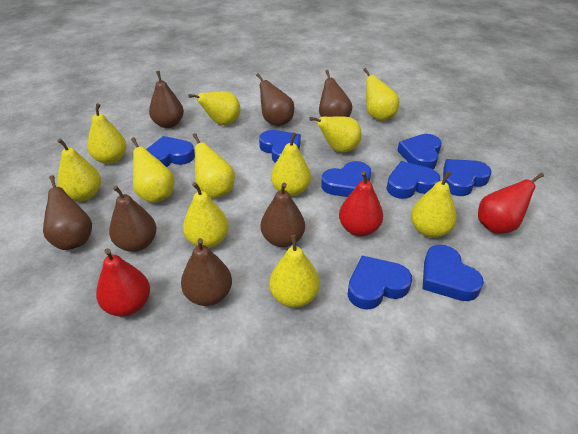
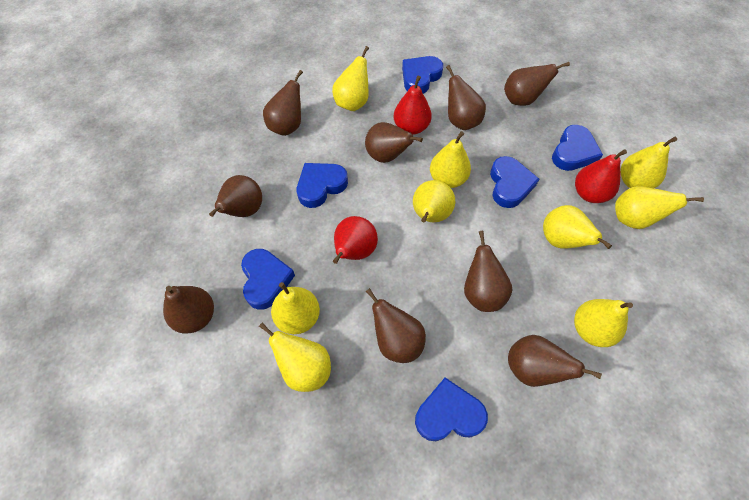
blue heart: [146,136,195,167] [259,130,301,163] [321,161,371,197] [348,255,412,310] [386,161,440,199] [397,134,442,169] [423,245,484,301] [443,159,492,196] = 8 -> [241,249,295,310] [297,163,348,208] [402,56,443,94] [415,378,488,441] [490,156,539,208] [552,125,603,171] = 6
brown pear: [43,175,92,250] [109,186,157,252] [149,71,184,128] [181,238,232,306] [256,73,294,126] [261,183,305,247] [319,70,352,117] = 7 -> [163,286,214,333] [209,175,262,217] [263,70,303,136] [365,122,423,163] [366,288,426,363] [446,65,486,130] [464,231,512,312] [504,62,570,106] [508,335,602,387] = 9
yellow pear: [57,138,101,201] [87,103,127,164] [131,137,174,203] [183,182,229,248] [188,91,240,125] [193,133,235,198] [269,235,320,308] [271,132,311,196] [309,116,362,152] [363,68,399,121] [411,171,457,238] = 11 -> [259,322,331,392] [271,282,320,334] [332,46,369,111] [413,180,455,222] [430,131,471,188] [543,205,612,249] [574,299,633,347] [615,186,704,229] [621,137,677,188] = 9

